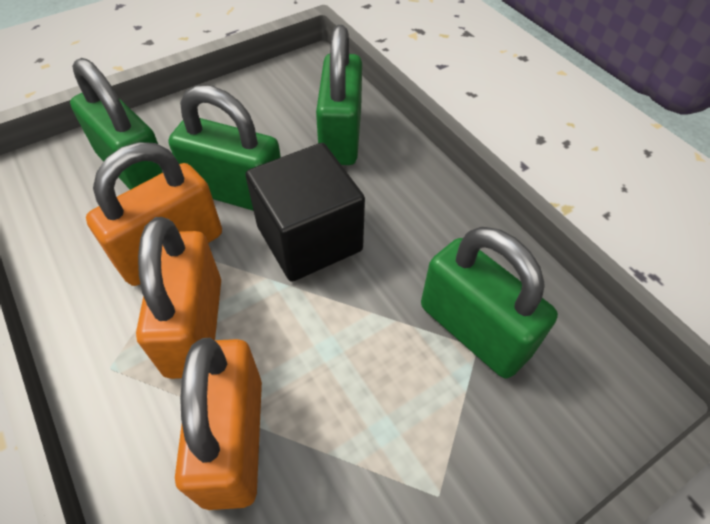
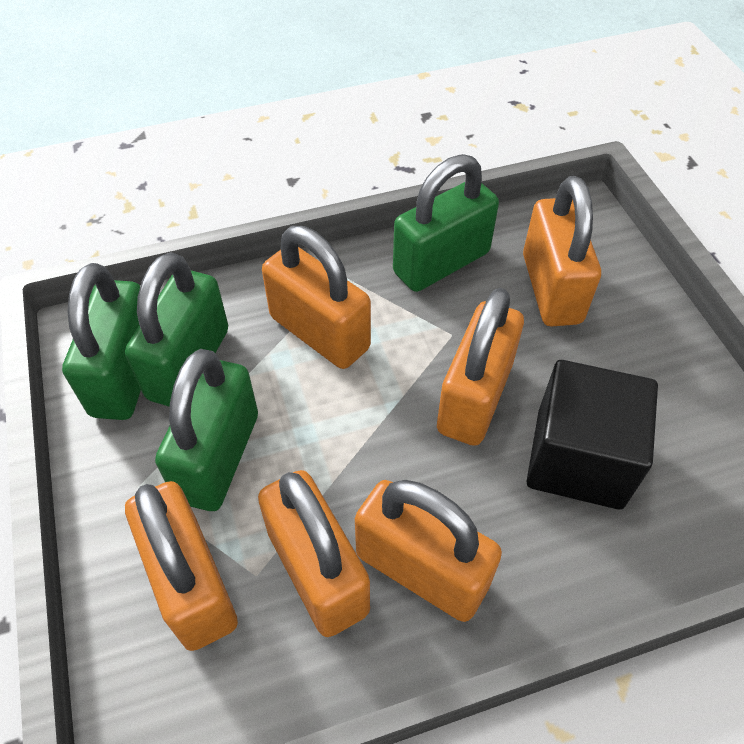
orange padlock: [86,142,222,286] [136,217,221,379] [175,338,262,510] = 3 -> [125,481,238,651] [258,470,370,637] [262,226,371,369] [355,480,502,622] [437,288,524,446] [523,176,601,326] = 6

